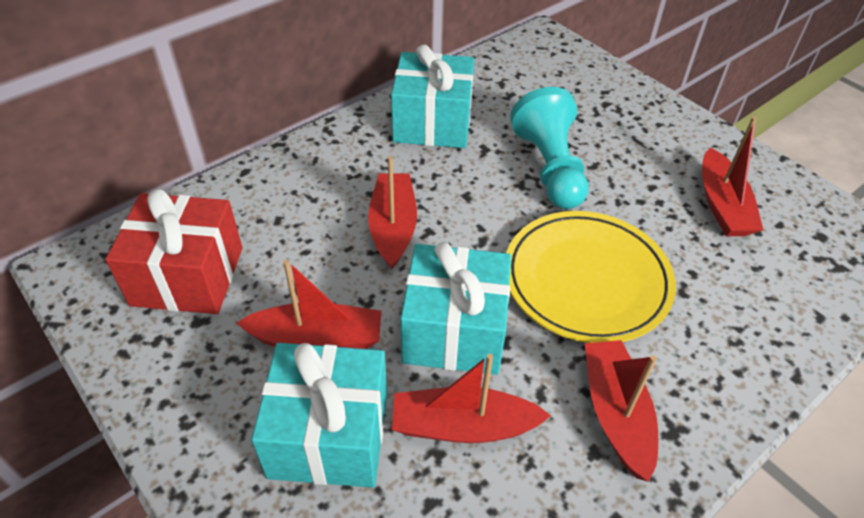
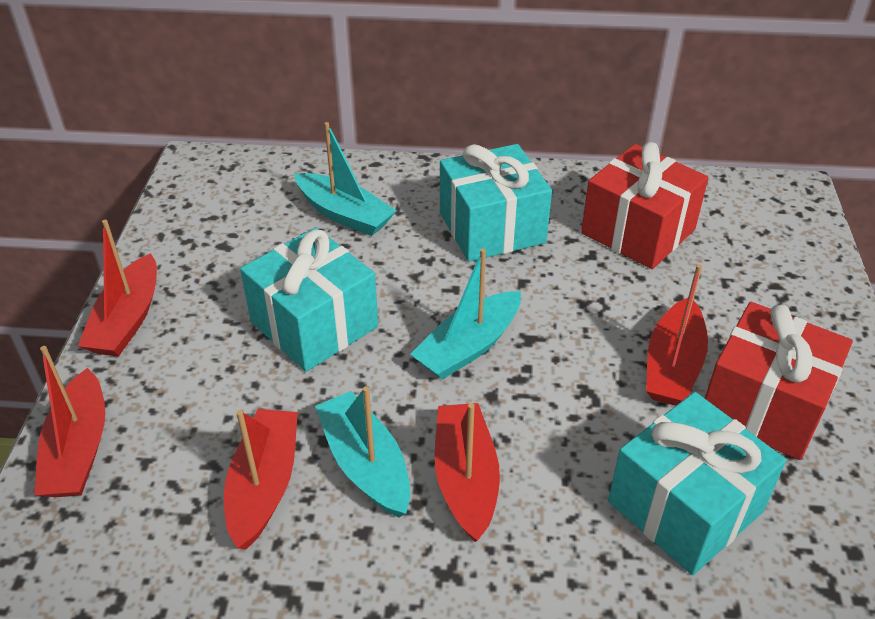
red gift: [105,189,242,314] = 1 -> [581,142,709,269] [705,302,853,460] = 2
turquoise boat: none = 0 -> [294,122,397,236] [315,386,410,518] [410,249,521,380] = 3
turquoise pawn: [510,87,588,209] = 1 -> none = 0
yellow plate: [506,211,676,343] = 1 -> none = 0

